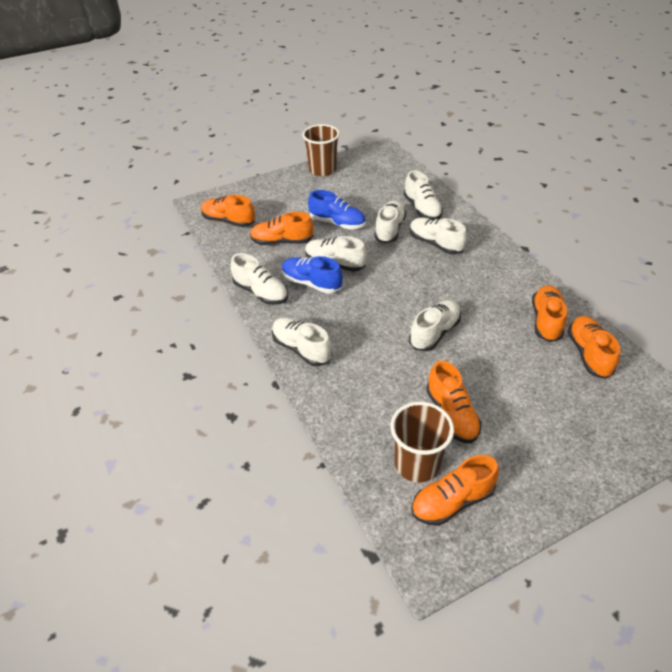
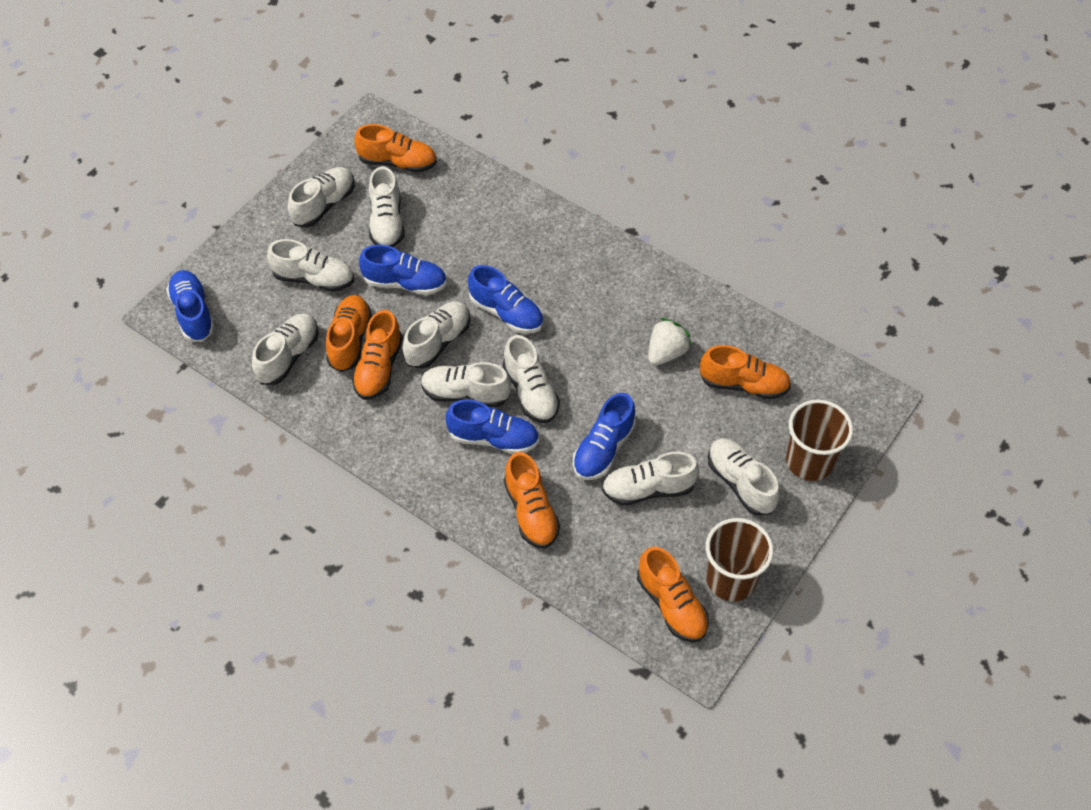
blue shoe: [282,256,343,294] [308,190,366,230] = 2 -> [166,270,215,342] [359,245,447,295] [446,399,539,454] [468,265,543,334] [573,393,636,480] = 5
white shoe: [230,253,288,305] [272,317,332,366] [305,236,367,272] [374,201,406,243] [404,170,443,220] [409,300,461,351] [410,218,467,254] = 7 -> [252,313,319,385] [267,239,354,292] [288,167,354,227] [369,166,404,247] [402,301,470,369] [421,362,511,408] [503,335,560,423] [602,451,699,506] [708,438,780,516] = 9
white strawberry: none = 0 -> [648,318,692,365] = 1

